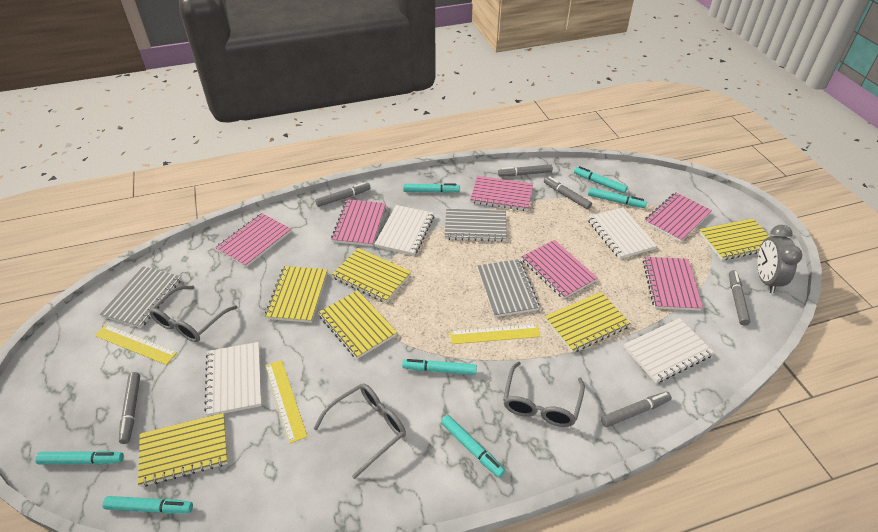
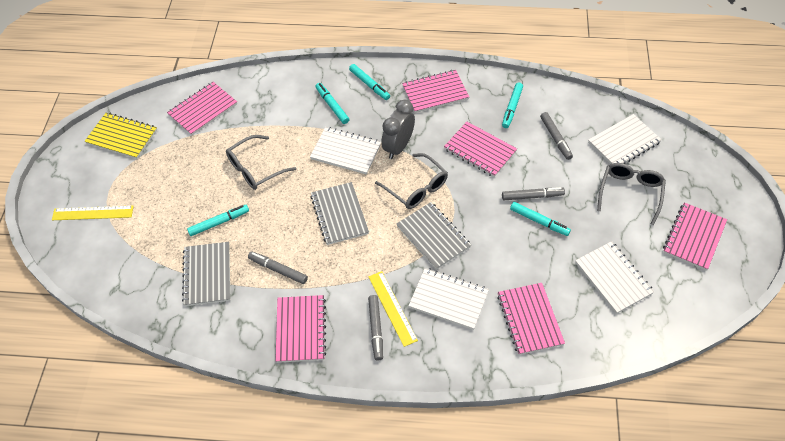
grey marker: [119,372,140,444] [315,182,371,207] [498,164,553,176] [544,176,592,209] [601,392,672,427] [729,270,750,325] = 6 -> [248,251,308,284] [368,295,383,361] [502,187,565,200] [540,112,573,160] = 4
turquoise marker: [35,451,124,465] [102,496,193,514] [402,359,477,375] [403,183,460,193] [441,415,505,478] [574,166,628,193] [588,188,647,208] = 7 -> [187,205,249,236] [316,83,349,124] [349,64,390,100] [502,82,523,128] [510,202,571,236] = 5
yellow notebook: [138,413,228,487] [265,266,328,323] [318,290,397,359] [332,248,411,303] [545,292,631,353] [699,218,770,260] = 6 -> [84,113,157,159] = 1
yellow ruler: [95,324,177,365] [266,360,308,444] [450,324,541,344] = 3 -> [52,206,134,220] [368,271,418,347] = 2

